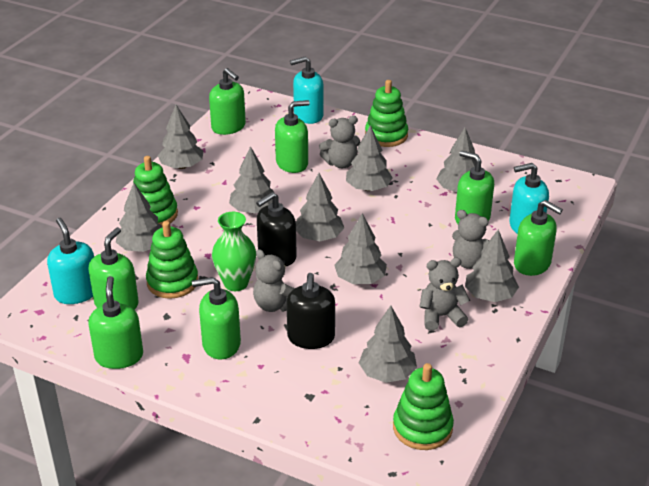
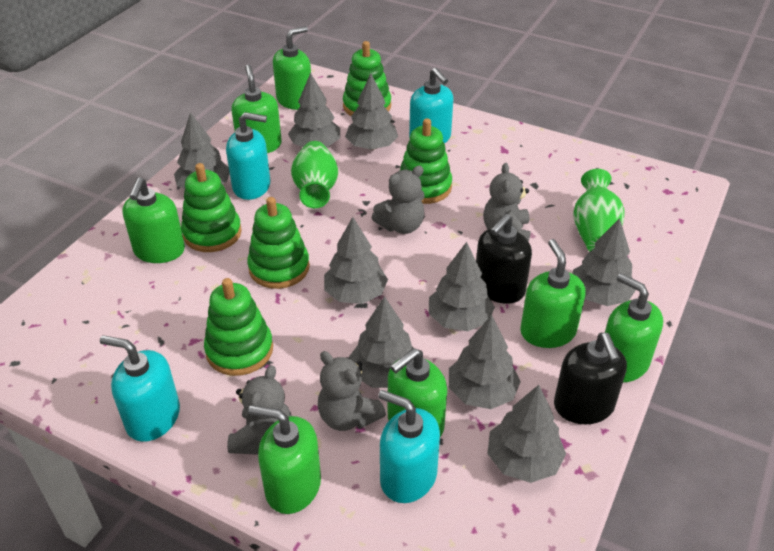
green stacking toy: [133,156,178,227] [146,221,198,299] [365,80,408,147] [393,363,454,450] = 4 -> [181,163,242,252] [204,278,273,376] [247,197,310,289] [343,41,391,116] [400,118,452,204] = 5
green vase: [212,212,256,291] = 1 -> [291,141,338,208] [573,169,624,252] = 2
turquoise soap dispenser: [47,218,94,304] [290,56,324,124] [509,163,549,234] = 3 -> [100,335,180,442] [226,112,271,200] [378,390,440,503] [409,68,453,143] = 4

